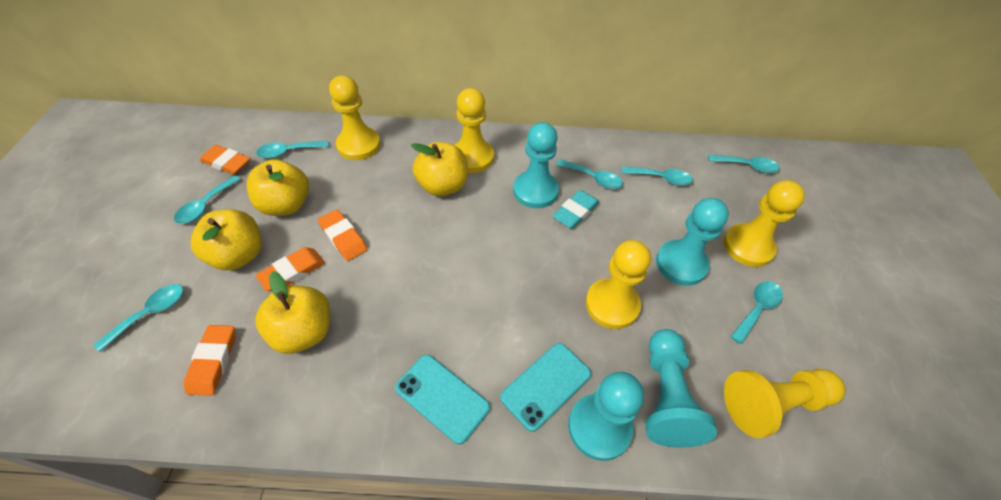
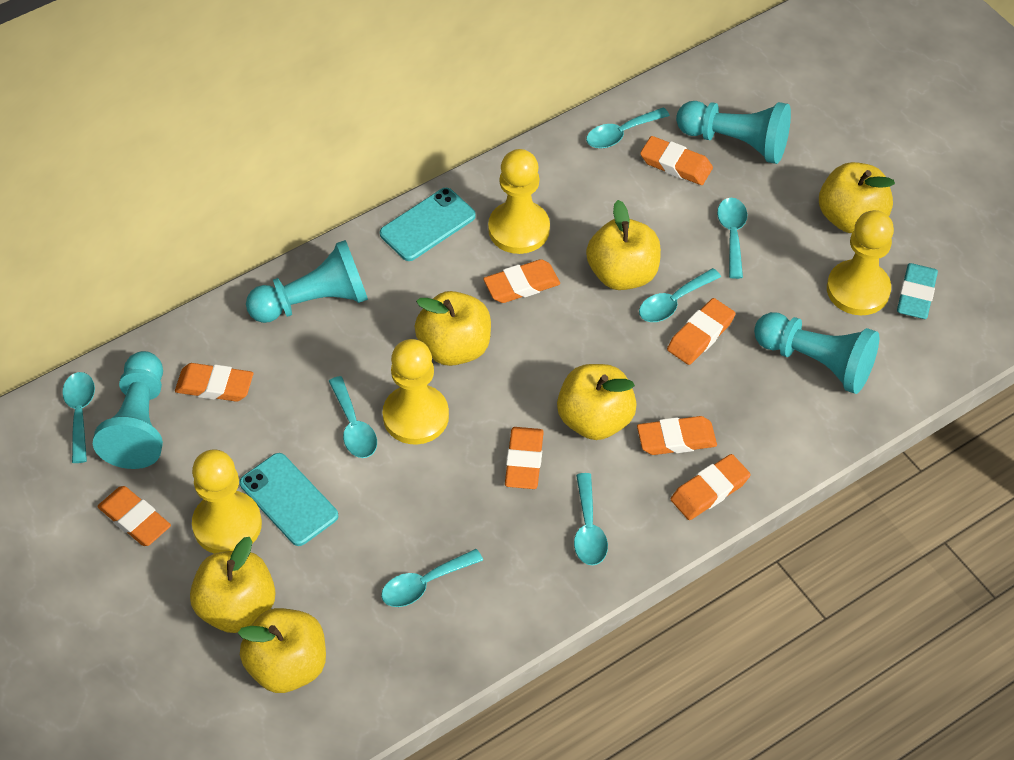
orange eraser: [184,325,236,396] [200,145,250,175] [255,247,325,291] [318,209,368,261] = 4 -> [97,486,171,546] [175,363,253,402] [483,259,560,303] [505,427,544,489] [637,416,717,455] [640,136,713,185] [667,298,735,365] [671,454,751,520] = 8
yellow apple: [191,209,262,270] [247,159,309,216] [255,271,330,354] [411,142,468,196] = 4 -> [190,537,276,633] [238,608,326,693] [414,291,491,366] [557,364,637,440] [586,200,661,290] [819,162,895,233] = 6
yellow pawn: [329,75,381,160] [454,88,494,173] [585,240,651,329] [723,180,805,267] [724,369,845,438] = 5 -> [192,450,262,554] [383,339,449,445] [488,149,550,254] [827,210,894,315] = 4

